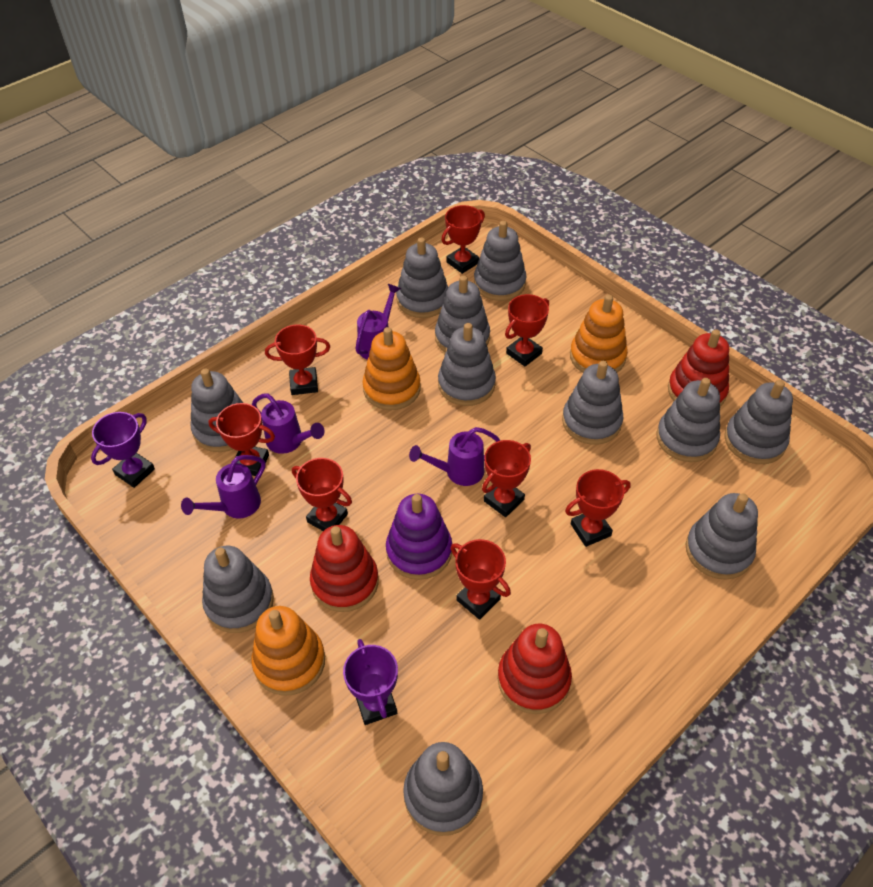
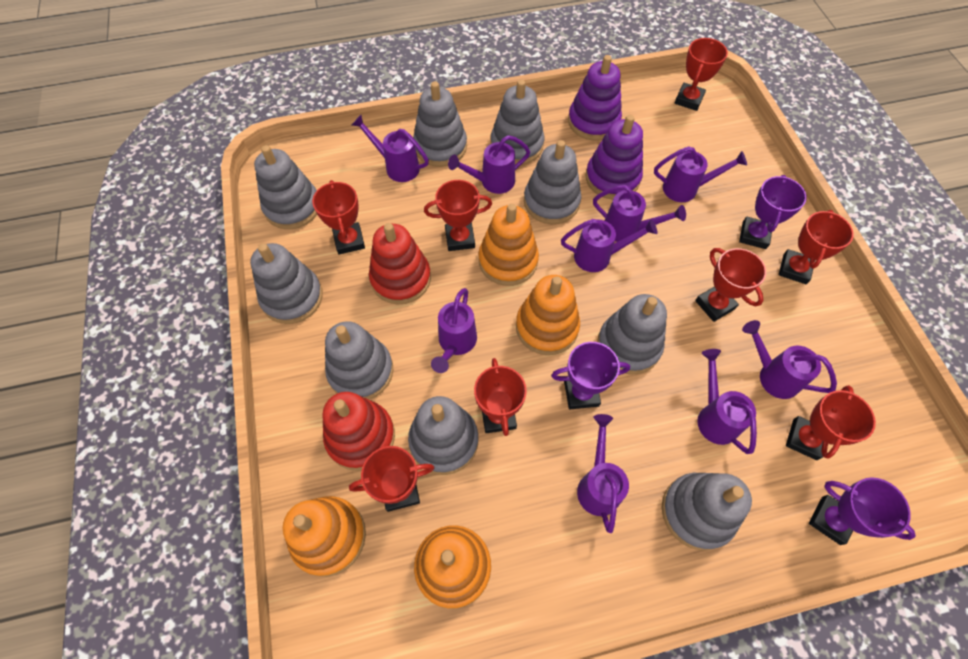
grey stacking toy: [191,368,243,452] [202,546,274,633] [396,237,448,318] [403,742,483,836] [435,275,490,353] [438,323,496,406] [474,221,527,301] [562,361,623,445] [657,378,720,462] [686,493,758,580] [724,380,793,464] = 11 -> [250,243,323,324] [254,145,317,229] [325,321,393,400] [408,396,478,475] [413,81,467,167] [490,80,544,165] [524,140,581,224] [597,294,667,375] [662,473,752,550] = 9
orange stacking toy: [251,606,325,695] [363,327,421,410] [570,295,628,373] = 3 -> [283,496,366,577] [414,525,491,609] [478,204,539,286] [516,275,580,355] = 4
purple stacking toy: [386,494,452,580] = 1 -> [568,55,622,140] [585,115,643,199] = 2
purple trophy: [91,412,155,488] [343,639,398,725] = 2 -> [551,342,630,409] [739,175,807,249] [809,477,916,545] = 3
purple watering can: [181,455,266,519] [252,394,325,454] [355,284,401,360] [409,427,501,486] = 4 -> [352,115,429,182] [431,288,477,373] [448,135,530,194] [561,219,658,272] [577,414,629,533] [593,185,686,242] [654,146,747,202] [697,349,757,454] [742,320,837,399] = 9
red stacking toy: [310,525,379,612] [497,624,572,714] [668,329,729,407] = 3 -> [323,392,395,471] [369,223,431,304] = 2

